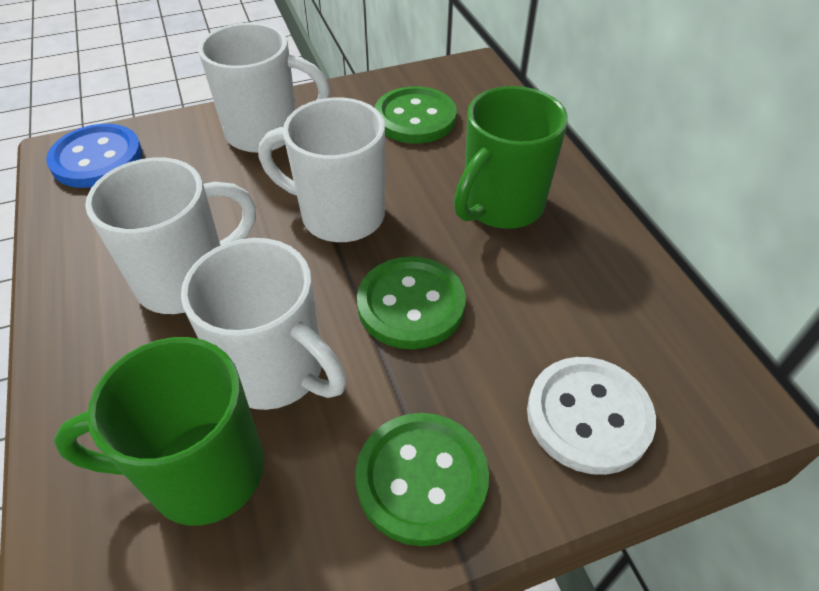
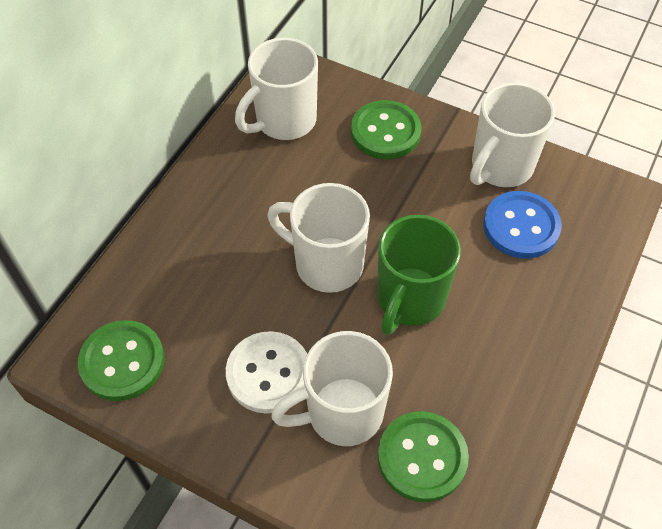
green mug: [54,337,264,526] [454,86,568,229] = 2 -> [377,215,461,335] = 1

